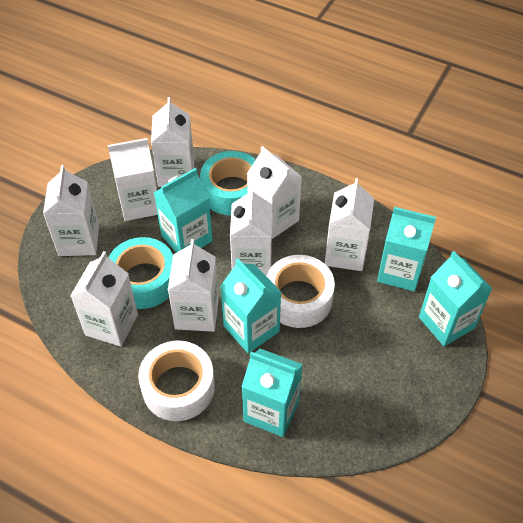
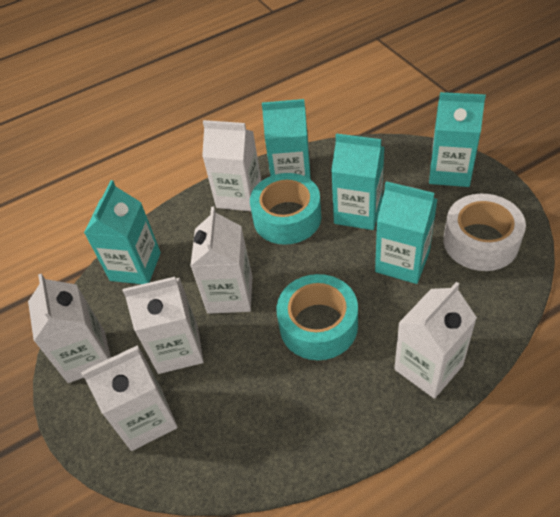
white carton: [43,165,99,256] [70,251,138,347] [108,138,158,221] [151,97,194,187] [168,239,219,332] [230,187,272,276] [247,146,302,239] [325,178,374,271] = 8 -> [28,274,111,383] [81,345,178,451] [122,277,204,374] [190,207,252,314] [202,120,261,211] [394,282,477,399] = 6
white tape: [138,341,215,421] [266,255,335,328] = 2 -> [443,194,526,271] = 1

